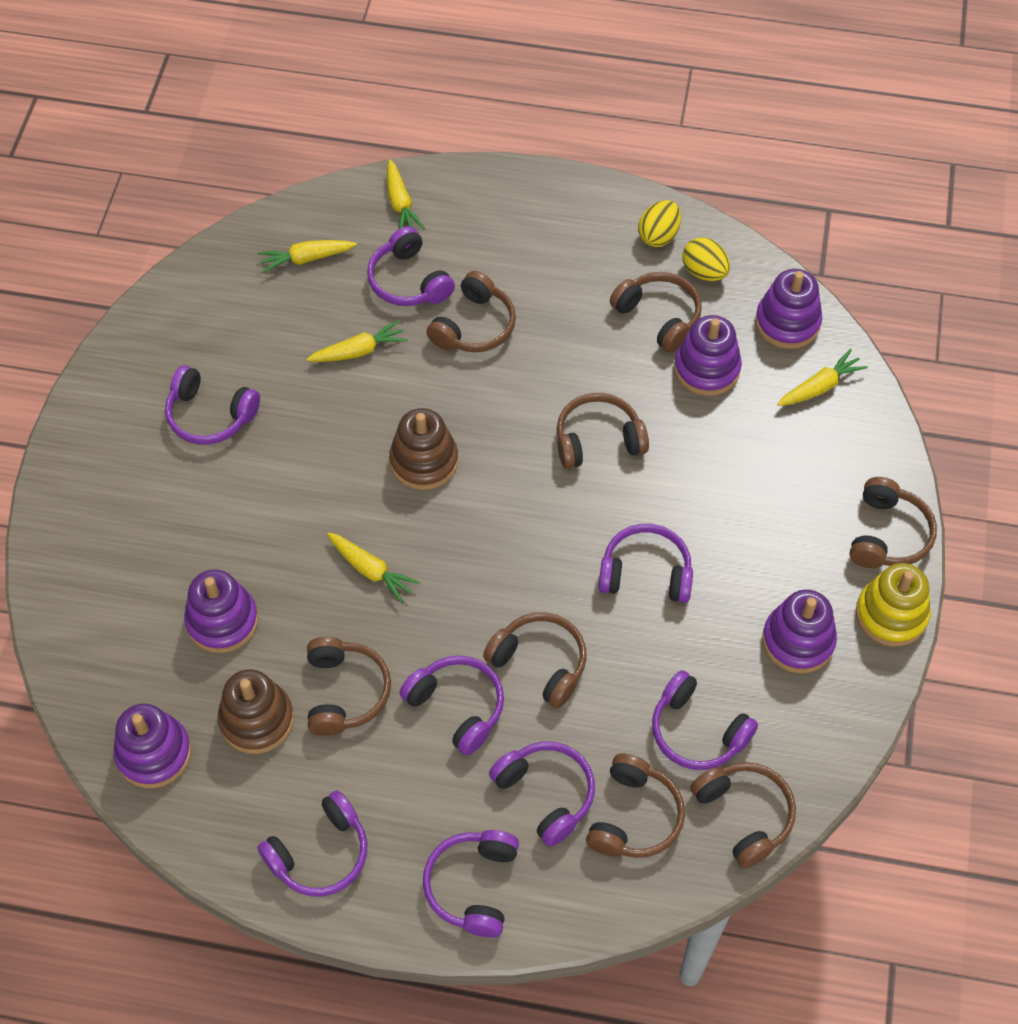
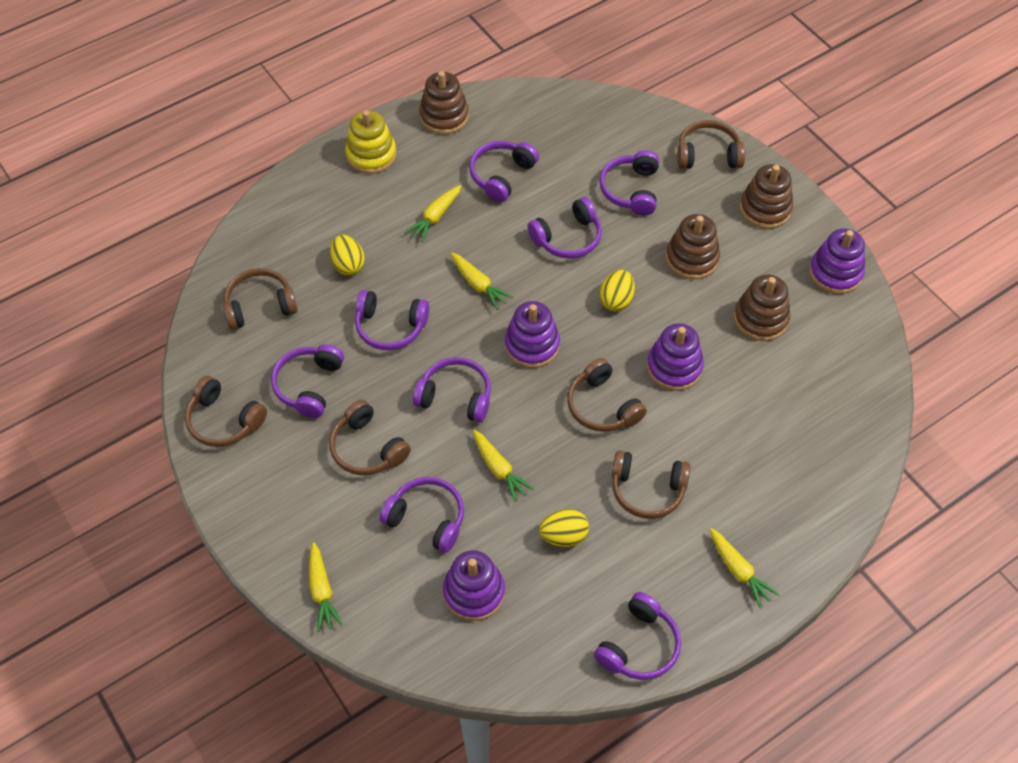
brown headphones: [307,637,391,736] [426,271,516,352] [483,612,587,708] [557,393,649,469] [586,753,685,858] [610,272,702,353] [690,762,796,868] [849,477,937,568] = 8 -> [185,376,267,447] [223,268,298,330] [329,400,411,475] [567,358,647,432] [612,450,691,519] [677,120,745,169] = 6
brown stacking toy: [218,669,294,754] [389,408,458,490] = 2 -> [419,71,469,135] [666,214,720,280] [734,275,790,341] [740,164,793,229] = 4
purple stacking toy: [113,703,192,788] [184,569,258,653] [674,315,742,396] [755,269,822,349] [762,590,837,673] = 5 -> [443,550,505,621] [504,301,560,368] [647,323,704,391] [809,228,865,294] = 4
yellow egg: [638,200,681,247] [682,238,730,281] = 2 -> [330,235,365,275] [539,509,589,547] [600,270,635,311] = 3

